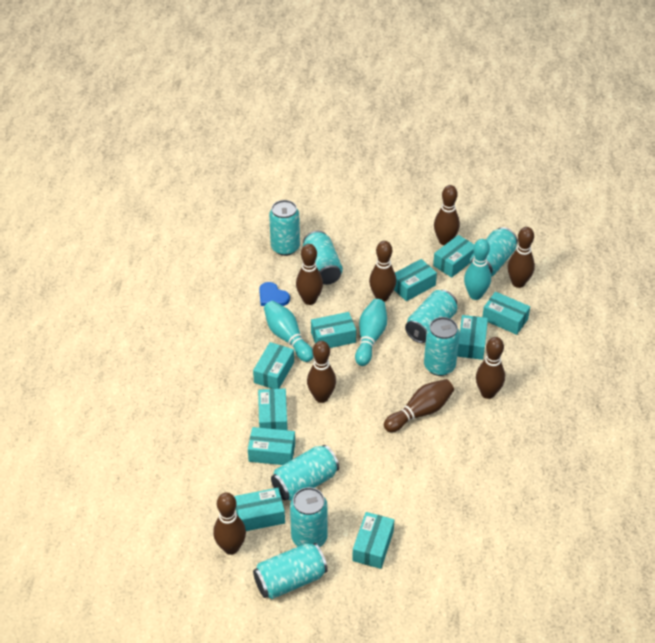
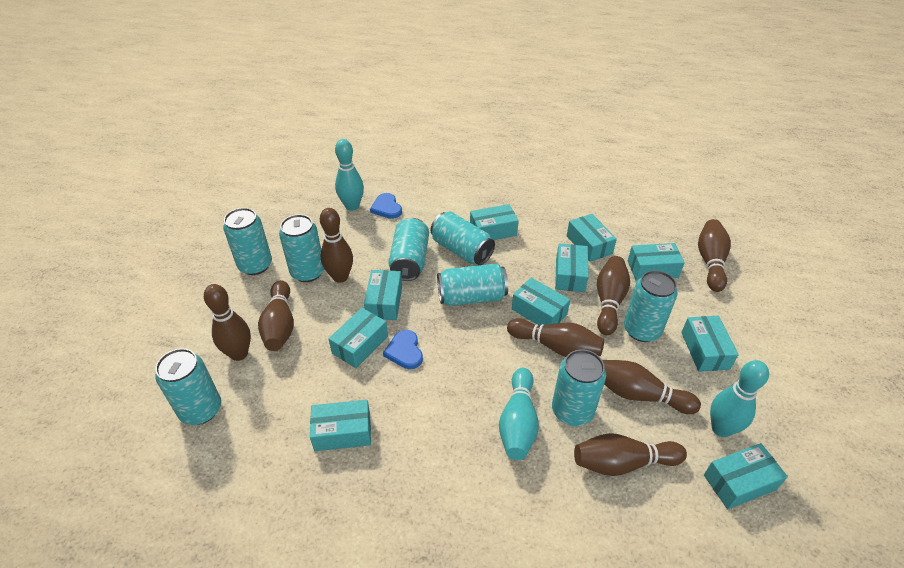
blue heart: [259,282,290,306] = 1 -> [370,193,402,219] [383,330,423,369] = 2

